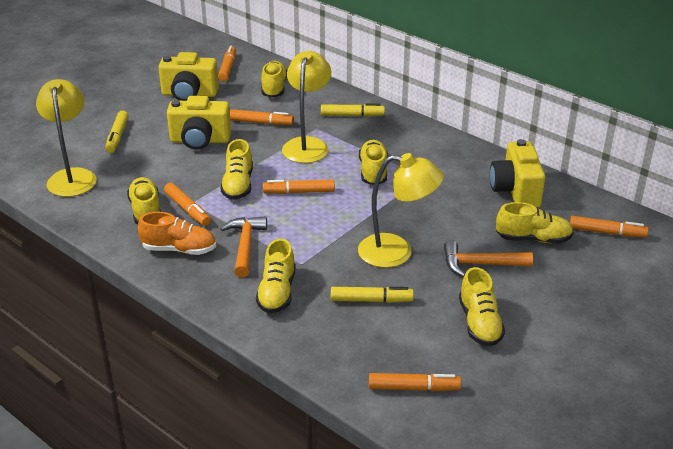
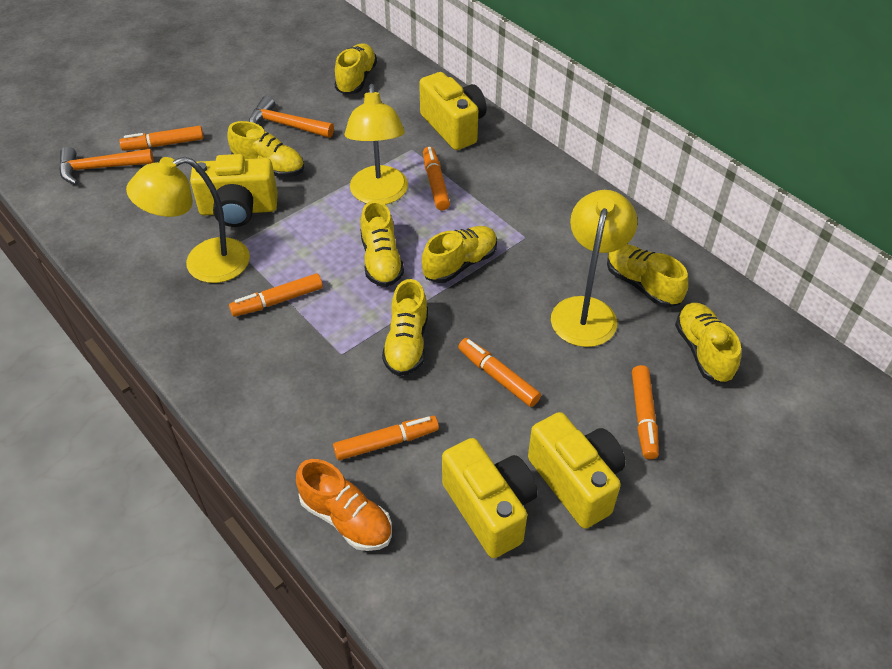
yellow camera: [158,52,219,101] [167,96,231,150] [490,139,545,208] = 3 -> [190,154,278,227] [419,72,487,150] [442,438,538,558] [528,412,625,529] = 4
yellow marker: [105,110,129,153] [321,103,385,117] [331,287,414,303] = 3 -> none = 0

